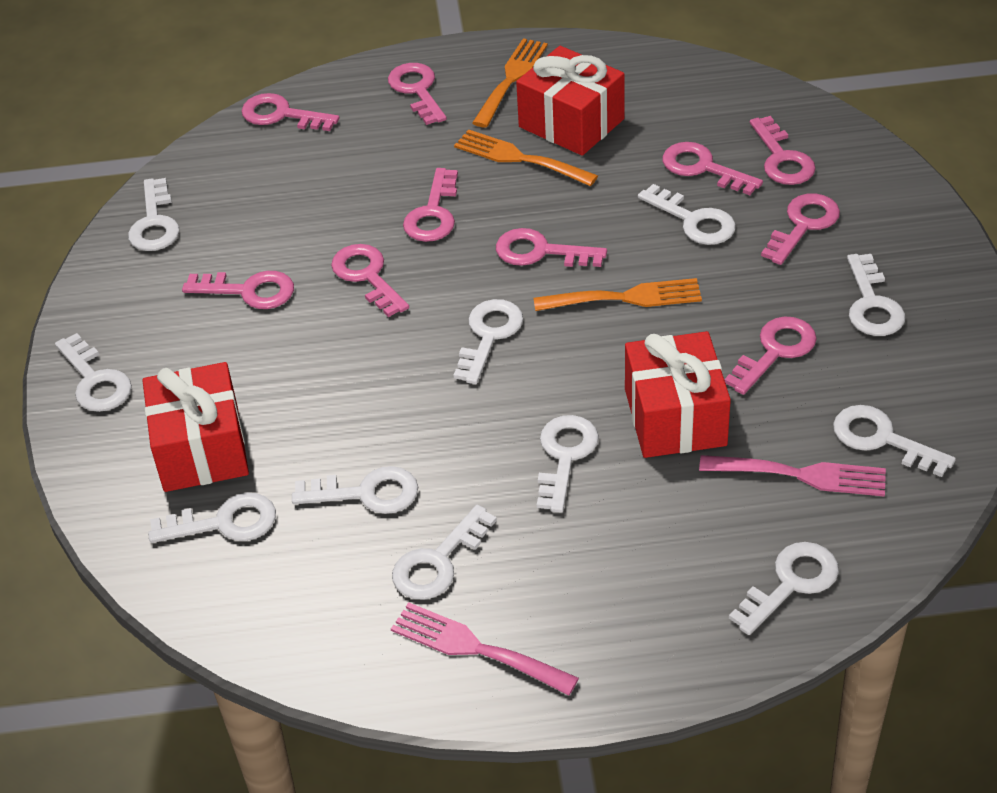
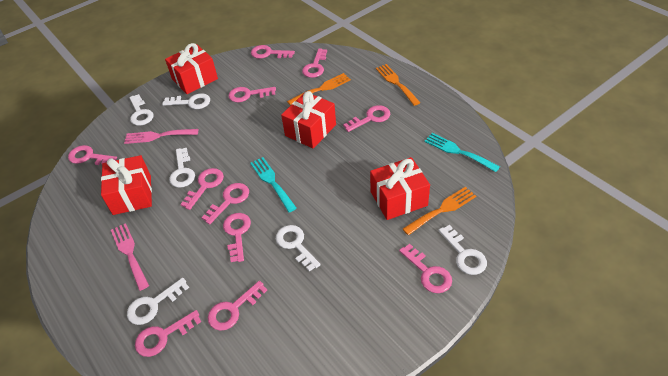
pink key: [182,271,294,309] [242,93,339,131] [331,244,409,317] [388,63,447,125] [403,168,458,242] [496,228,607,267] [662,142,763,195] [724,317,817,395] [750,116,816,185] [761,193,840,265] = 10 -> [68,145,117,165] [135,310,201,357] [180,168,224,210] [201,183,249,224] [208,281,267,331] [223,213,251,262] [228,87,276,102] [251,45,295,59] [302,49,327,78] [343,105,390,132] [399,244,452,293] = 11
red gift: [142,362,249,492] [516,46,625,156] [625,331,731,458] = 3 -> [101,155,152,215] [165,43,218,94] [281,91,336,148] [370,157,430,220] = 4
turquoise fork: none = 0 -> [250,157,297,212] [424,133,500,172] = 2
white key: [55,333,132,412] [128,178,180,251] [148,493,276,543] [292,466,418,514] [392,505,497,600] [454,299,523,384] [537,415,599,512] [638,184,736,245] [729,542,839,635] [833,405,956,477] [847,254,905,336] = 11 -> [127,278,189,325] [129,94,154,126] [162,93,210,109] [169,148,195,188] [276,225,320,272] [438,225,487,275] = 6

